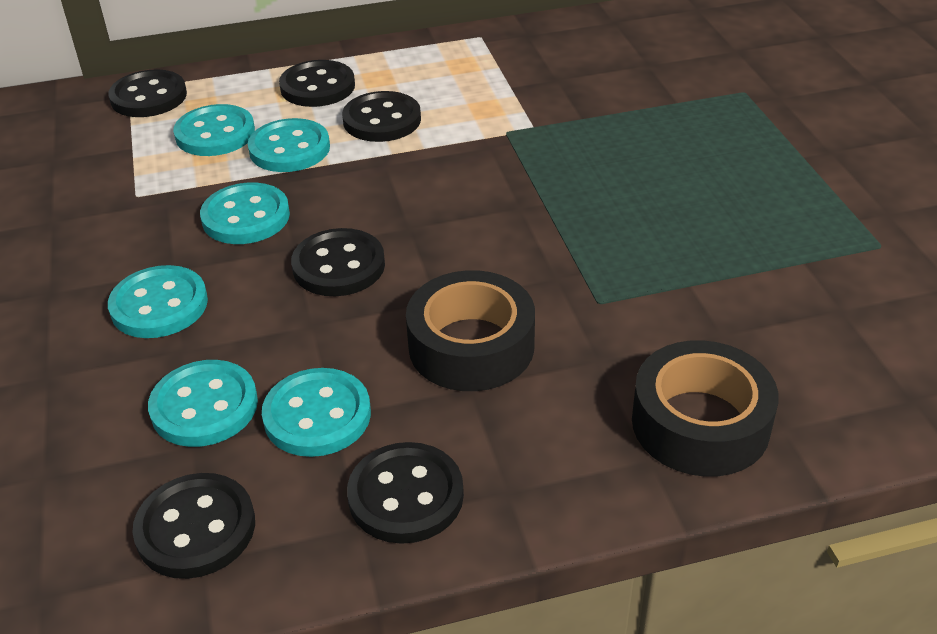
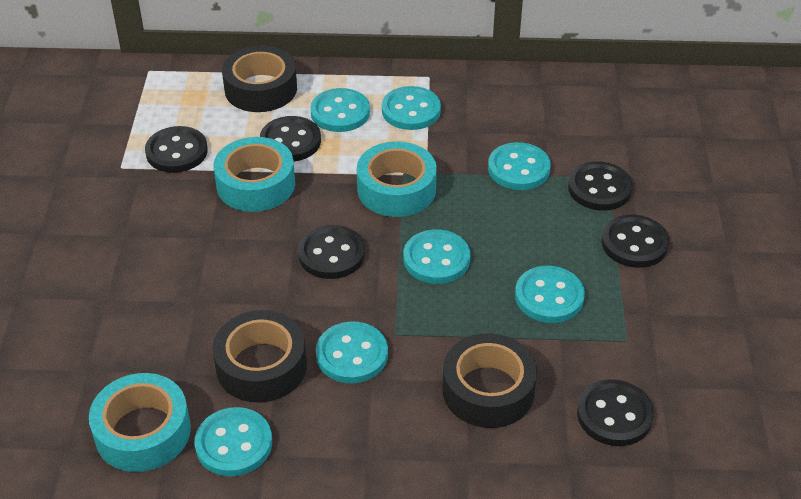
black tape: [406,270,535,391] [632,340,779,477] = 2 -> [213,310,307,402] [222,46,297,112] [442,333,537,428] = 3
turquoise button: [108,265,208,338] [148,360,258,447] [173,104,255,156] [200,182,290,244] [248,118,330,172] [262,368,371,457] = 6 -> [195,407,272,477] [310,88,370,132] [316,322,388,383] [382,86,441,130] [404,229,470,284] [488,142,551,190] [515,266,585,323] = 7
turquoise tape: none = 0 -> [89,373,191,472] [214,137,295,212] [357,141,437,217] = 3

